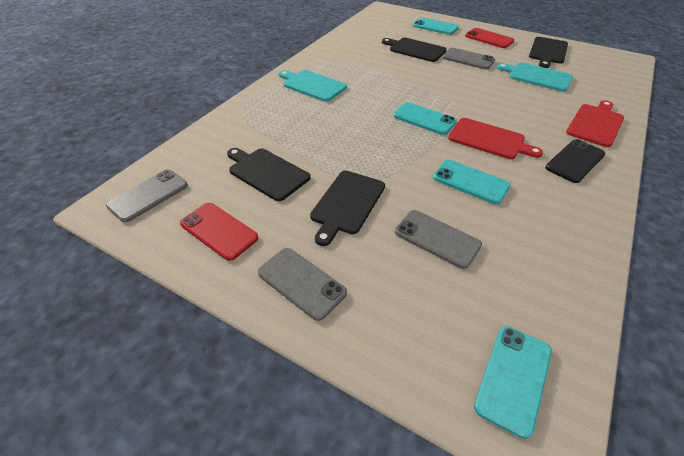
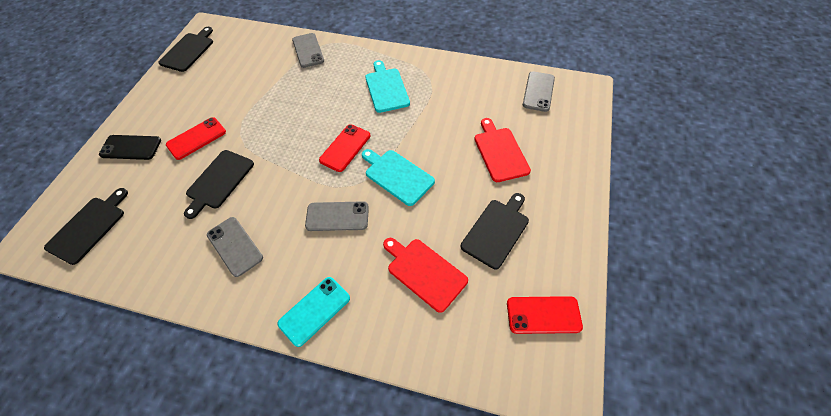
red phone: [180,203,258,261] [465,28,514,48] = 2 -> [166,117,226,160] [319,124,370,172] [507,296,583,334] = 3
turquoise phone: [393,102,457,135] [413,18,459,35] [433,160,510,204] [474,326,552,439] = 4 -> [277,277,350,347] = 1

